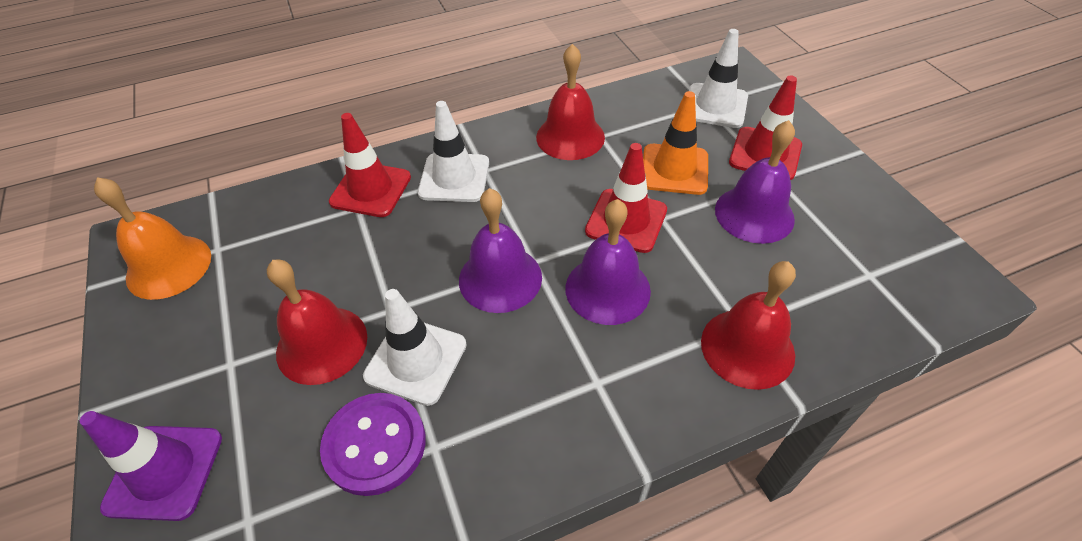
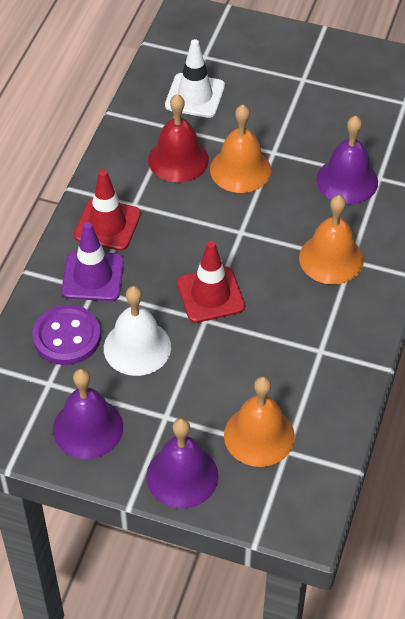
orange bell: [94,177,211,300] = 1 -> [210,105,271,193] [224,376,295,467] [299,195,364,284] = 3
orange traffic cone: [643,91,708,195] = 1 -> none = 0
red bell: [267,259,367,385] [536,44,605,160] [701,261,796,390] = 3 -> [148,94,209,182] = 1
red traffic cone: [329,113,411,217] [585,143,667,253] [729,76,802,180] = 3 -> [74,170,141,251] [177,241,245,323] = 2
white bell: none = 0 -> [104,286,171,376] = 1
white traffic cone: [363,289,467,406] [418,101,489,202] [689,29,748,128] = 3 -> [165,39,225,118] = 1

